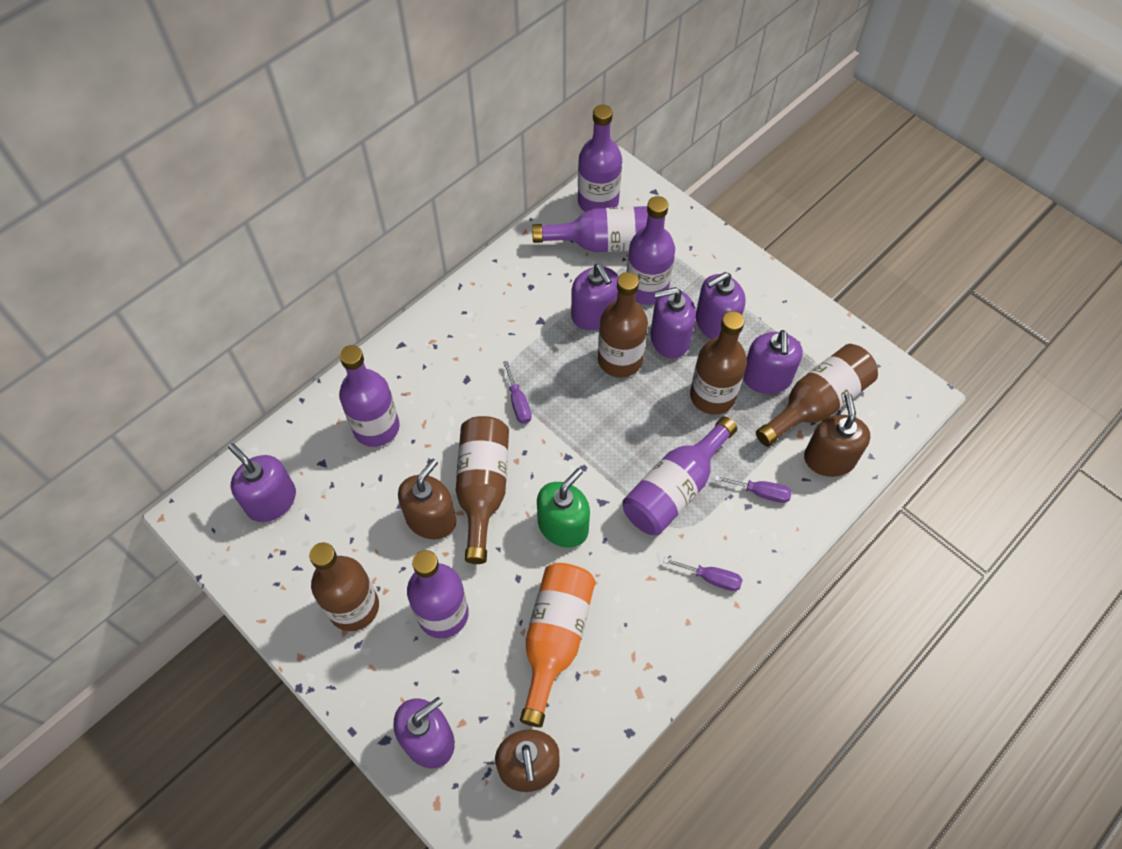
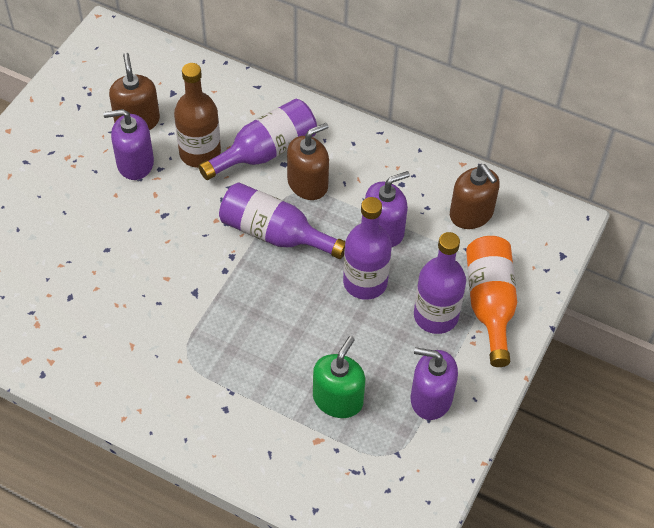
brown bottle: [309,543,379,631] [456,416,509,564] [598,272,648,378] [690,311,747,415] [756,344,878,447] = 5 -> [174,63,221,168] = 1
purple bottle: [339,345,400,447] [407,550,469,638] [532,206,648,252] [578,105,622,212] [622,417,737,535] [627,196,675,305] = 6 -> [198,99,317,180] [219,182,346,259] [343,197,392,300] [414,232,466,334] = 4
purple screwdriver: [503,361,532,424] [663,558,743,591] [715,475,792,503] = 3 -> none = 0
purple soap dispenser: [228,443,296,522] [393,697,455,768] [571,264,618,330] [650,287,696,358] [696,272,745,339] [743,330,803,394] = 6 -> [103,109,154,180] [365,171,410,247] [411,347,458,420] = 3

